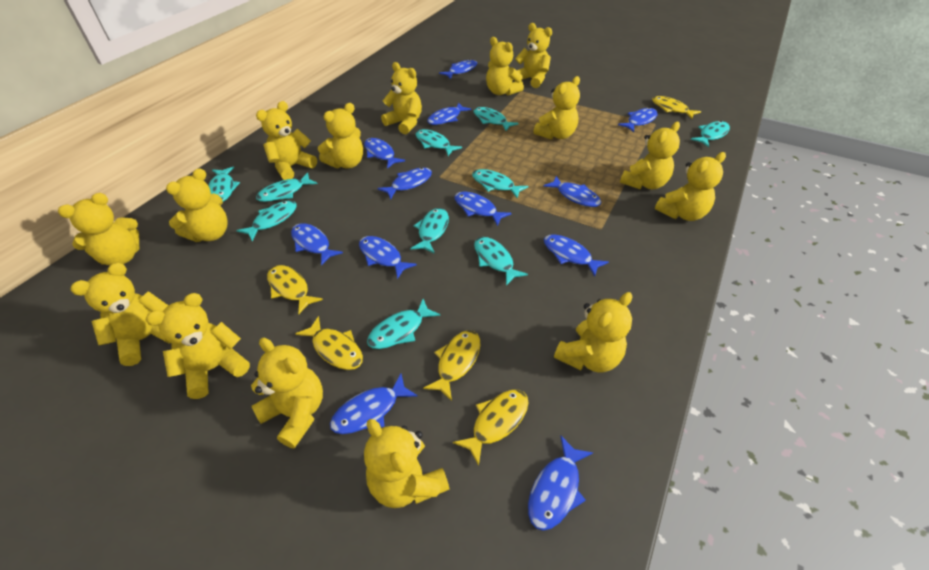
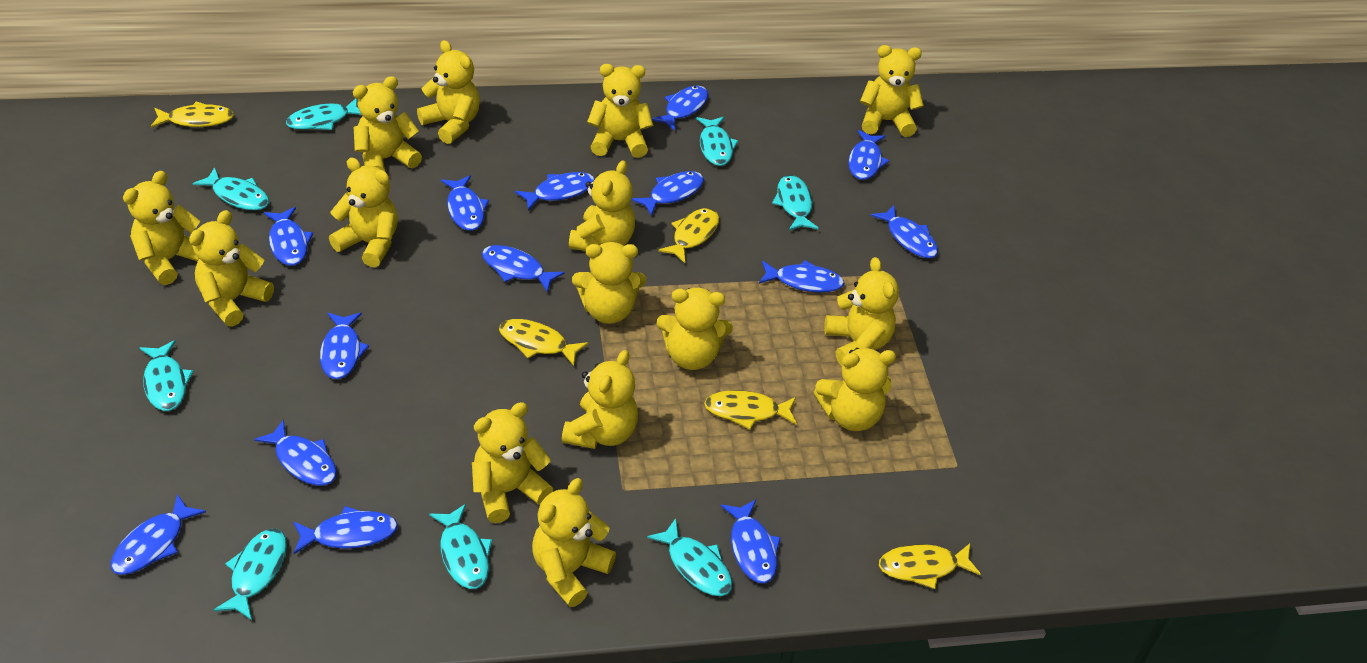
blue fish: [291,223,343,266] [330,374,418,434] [359,236,417,279] [364,138,405,169] [377,168,432,199] [427,103,471,125] [439,59,477,79] [454,191,512,226] [528,436,593,531] [543,176,602,207] [544,234,609,276] [618,108,658,132] = 12 -> [111,494,206,575] [254,419,337,486] [264,207,313,266] [293,506,398,554] [320,312,369,379] [441,175,489,231] [482,245,564,293] [515,172,595,210] [632,171,704,216] [652,85,708,131] [721,500,781,583] [759,260,845,293] [848,130,889,180] [871,205,938,258] = 14
turquoise fish: [208,167,240,202] [236,200,297,241] [256,172,318,202] [367,299,440,349] [410,208,449,254] [416,129,462,156] [472,169,528,198] [474,107,519,131] [474,237,528,285] [690,121,730,147] = 10 -> [140,340,194,411] [193,167,269,211] [214,529,287,620] [286,98,362,130] [429,504,492,589] [647,518,732,596] [696,117,738,166] [772,175,819,230] = 8

